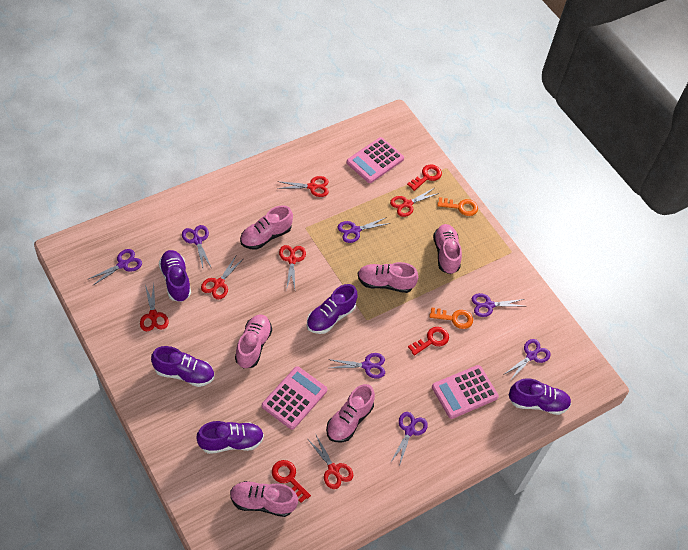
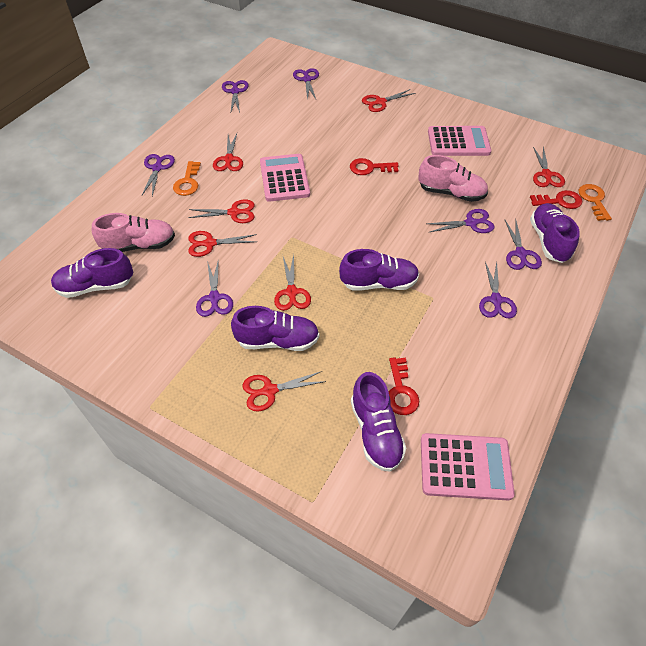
pink shoe: [230,481,298,517] [235,314,272,368] [240,205,293,250] [326,384,375,442] [358,262,418,293] [433,224,462,274] = 6 -> [92,213,175,252] [418,155,488,202] = 2
red scissors: [140,284,169,331] [201,256,243,299] [277,176,329,197] [279,245,306,290] [309,435,353,489] [390,188,439,217] = 6 -> [188,199,255,223] [188,231,257,257] [213,133,243,171] [242,371,326,411] [274,254,311,311] [362,89,416,112] [533,147,565,187] = 7

